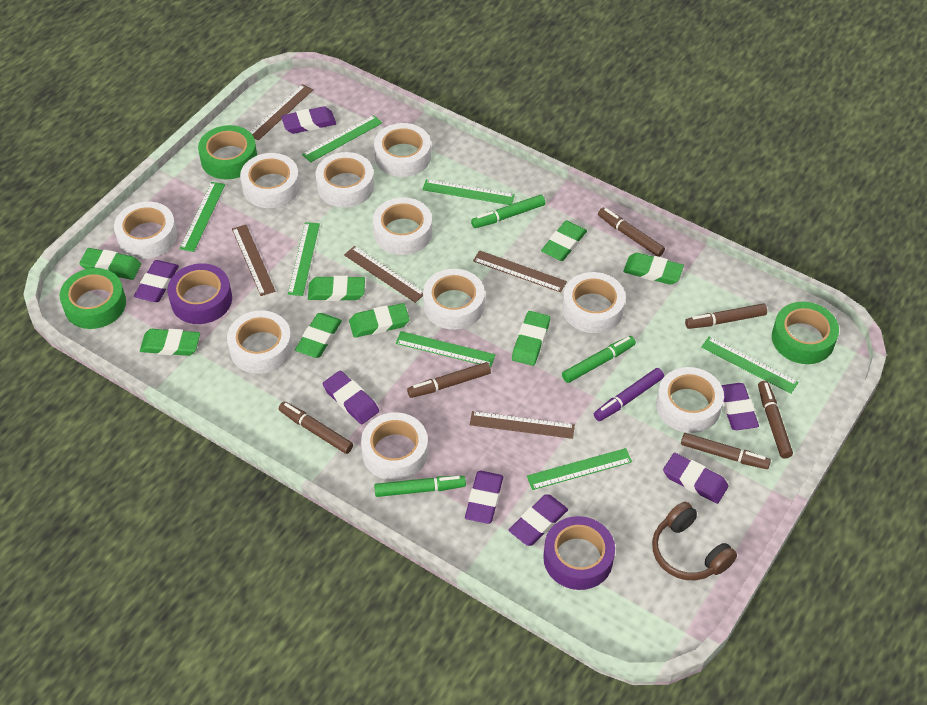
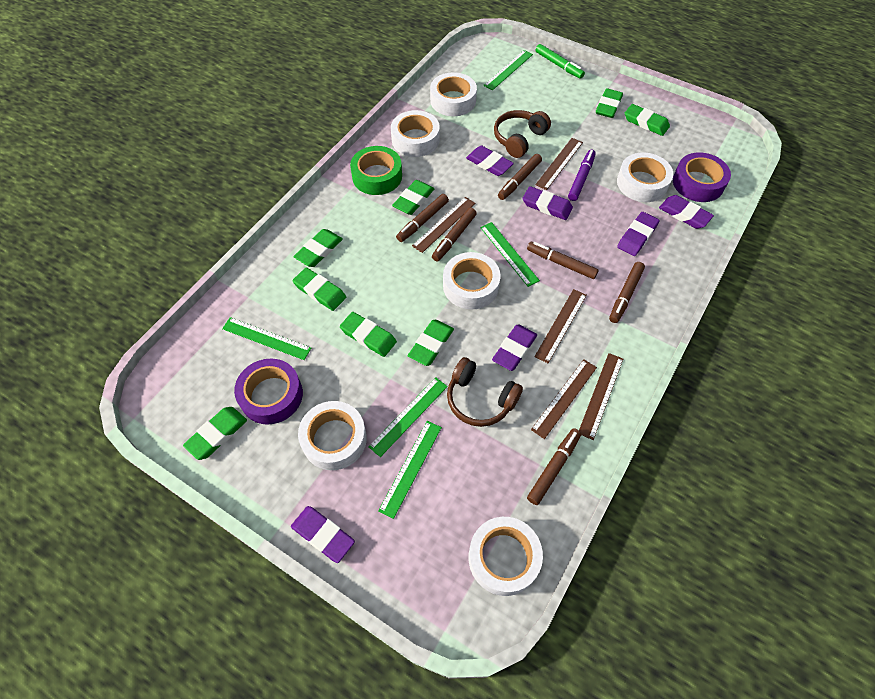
brown headphones: [652,502,737,580] = 1 -> [447,357,523,427] [494,110,551,158] = 2
green marker: [374,476,466,497] [471,195,545,228] [562,336,636,383] = 3 -> [536,44,585,79] = 1
green ruler: [180,182,225,252] [288,222,320,296] [302,115,382,163] [396,331,496,367] [422,179,515,205] [527,448,632,490] [701,337,799,394] = 7 -> [222,317,311,360] [368,377,448,457] [378,421,442,519] [480,222,540,287] [483,50,533,90] = 5
green tape: [59,268,126,329] [198,125,257,179] [772,302,839,364] = 3 -> [350,146,402,195] = 1
purple eraser: [134,260,179,302] [281,106,336,134] [322,371,379,424] [465,471,503,524] [509,494,568,546] [663,453,728,504] [721,383,759,430] = 7 -> [291,506,355,563] [466,145,514,176] [492,324,537,371] [522,186,573,220] [617,212,660,256] [659,195,714,229] = 6
white tape: [114,201,177,259] [227,311,293,374] [240,153,300,208] [316,152,374,207] [361,412,428,481] [373,197,432,255] [374,123,431,177] [423,269,485,330] [562,272,626,333] [656,367,724,433] = 10 -> [298,401,367,470] [391,110,440,157] [430,72,477,116] [443,252,501,310] [469,517,543,596] [617,153,673,202] = 6

